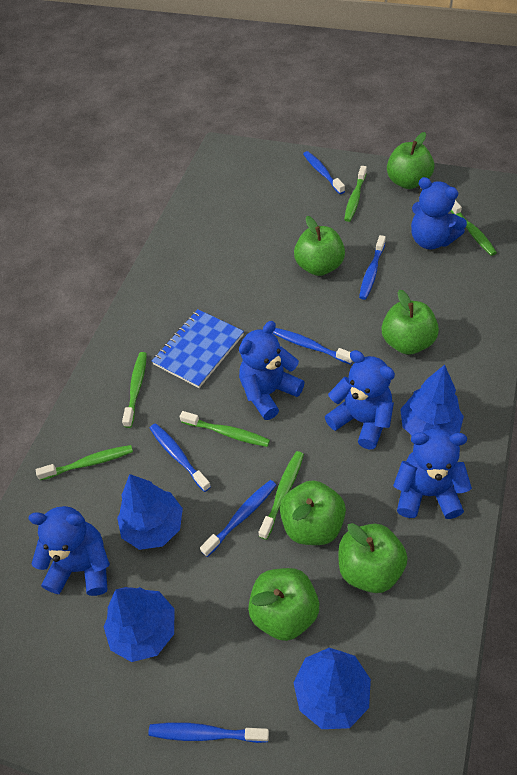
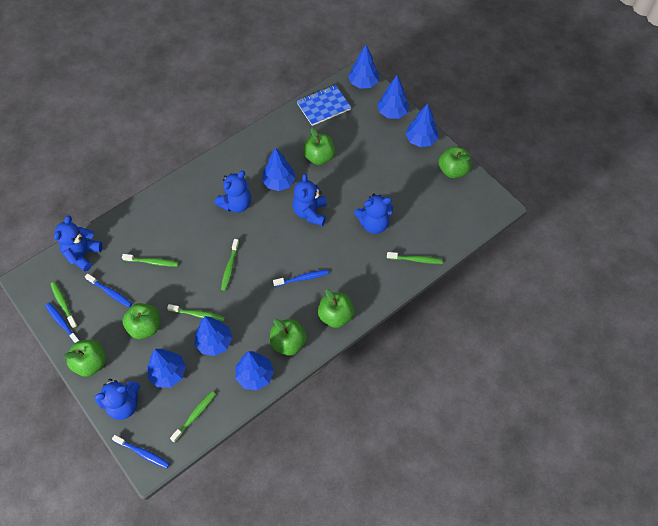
blue toothbrush: [148,722,269,743] [149,423,211,492] [200,480,276,557] [273,328,353,365] [303,151,345,194] [359,235,386,300] = 6 -> [45,303,80,343] [85,274,132,307] [112,435,170,469] [273,270,329,287] = 4
blue tree: [104,587,175,662] [117,474,183,550] [293,648,371,729] [400,365,464,435] = 4 -> [147,349,186,387] [194,316,232,356] [235,351,274,390] [262,147,296,191] [348,45,379,89] [377,75,409,119] [406,103,438,147] = 7

